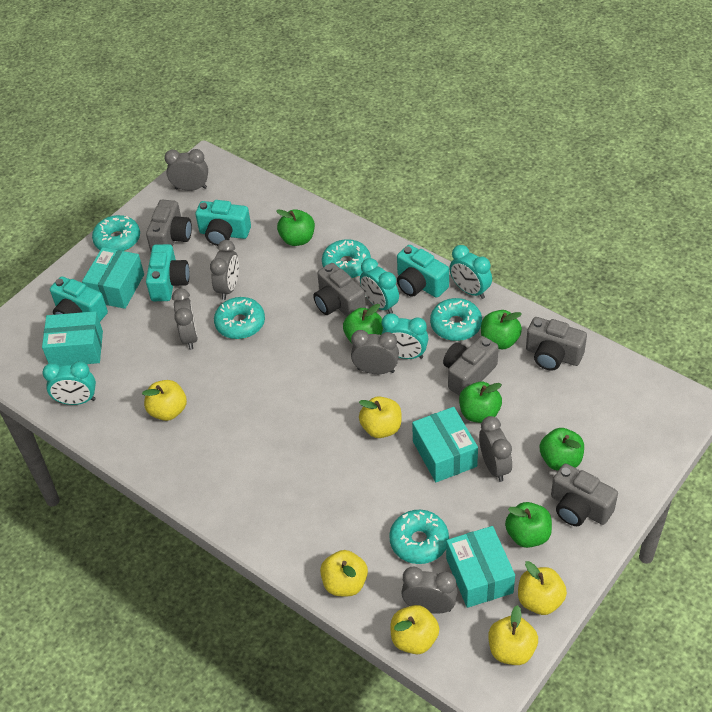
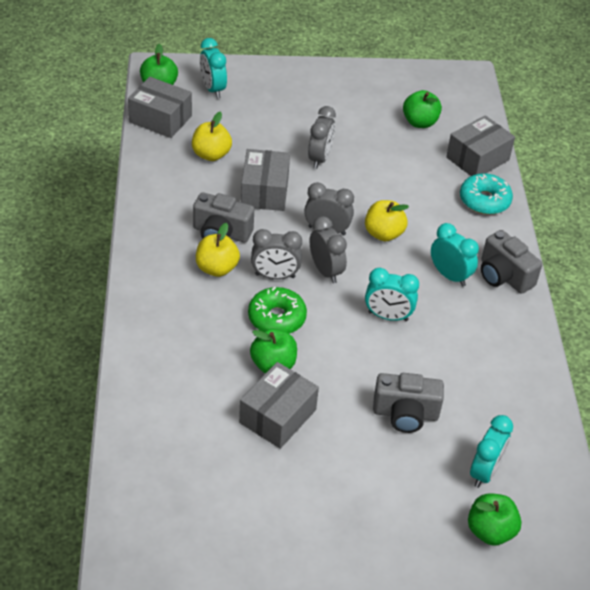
green apple: [276,209,315,246] [343,304,383,343] [459,382,502,423] [481,310,522,349] [505,502,552,548] [540,428,584,471] = 6 -> [140,44,178,85] [250,329,297,373] [403,90,442,128] [468,494,521,546] = 4
green donut: none = 0 -> [248,287,307,334] = 1
grey box: none = 0 -> [128,77,192,138] [239,362,319,449] [241,149,290,211] [446,115,515,176] = 4
grey camera: [146,200,192,252] [313,263,366,317] [443,336,499,396] [526,317,587,370] [551,464,618,526] = 5 -> [193,192,254,243] [373,373,444,433] [481,230,542,294] = 3
grey clock: [164,149,208,191] [172,288,198,350] [210,240,239,300] [351,330,399,374] [401,567,458,614] [479,416,512,482] = 6 -> [251,229,302,279] [304,182,354,236] [308,106,336,169] [310,216,347,283] = 4
turquoise box: [42,311,103,366] [82,247,144,309] [412,407,478,482] [446,526,515,608] = 4 -> none = 0
turquoise camera: [50,276,108,321] [146,244,189,301] [196,200,251,246] [397,245,449,298] = 4 -> none = 0
turquoise donut: [92,215,140,251] [214,297,265,339] [322,239,371,278] [389,510,449,564] [430,298,482,341] = 5 -> [460,173,513,215] = 1
yellow apple: [142,380,187,421] [320,550,368,596] [359,396,402,438] [391,605,439,654] [488,605,538,665] [518,561,567,615] = 6 -> [192,112,232,161] [196,223,240,277] [365,200,409,241] = 3

